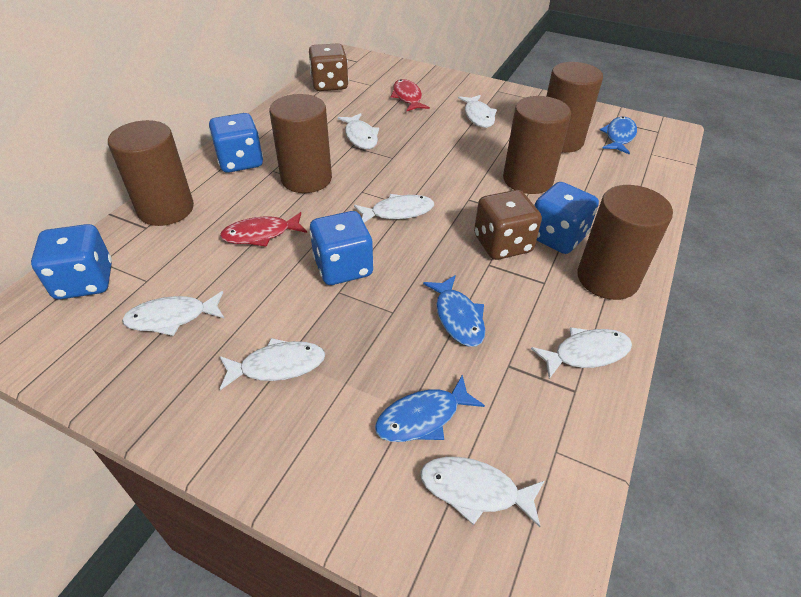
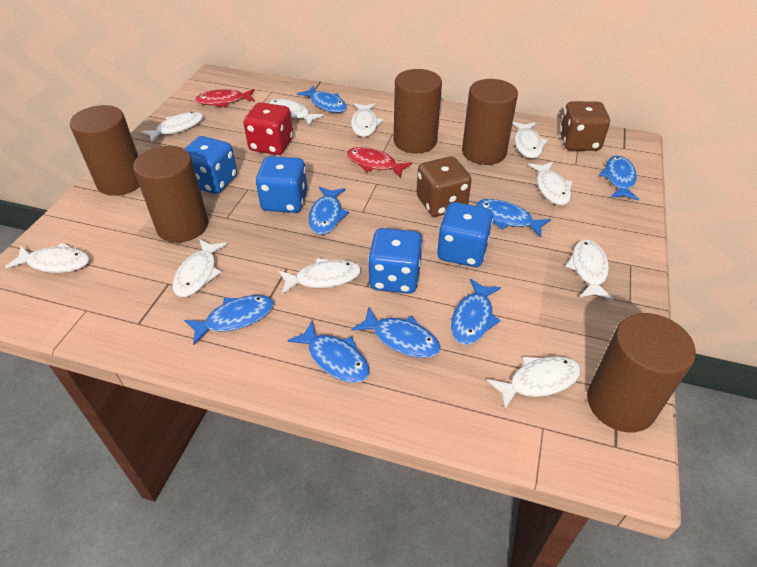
blue fish: [375,375,485,442] [423,275,485,347] [600,117,637,154] = 3 -> [184,295,274,345] [287,321,369,383] [297,86,347,113] [308,187,349,235] [352,307,441,358] [451,279,501,345] [476,199,551,237] [599,156,639,201] = 8
red dice: none = 0 -> [244,102,293,155] = 1
white fish: [122,291,225,336] [220,338,325,390] [338,113,379,149] [354,194,434,223] [420,457,544,527] [458,95,497,128] [531,327,632,379] = 7 -> [5,242,90,273] [140,112,203,143] [172,239,227,297] [269,99,324,126] [278,258,361,294] [351,103,383,137] [487,356,581,410] [512,122,548,159] [528,162,572,205] [565,239,613,300] = 10

